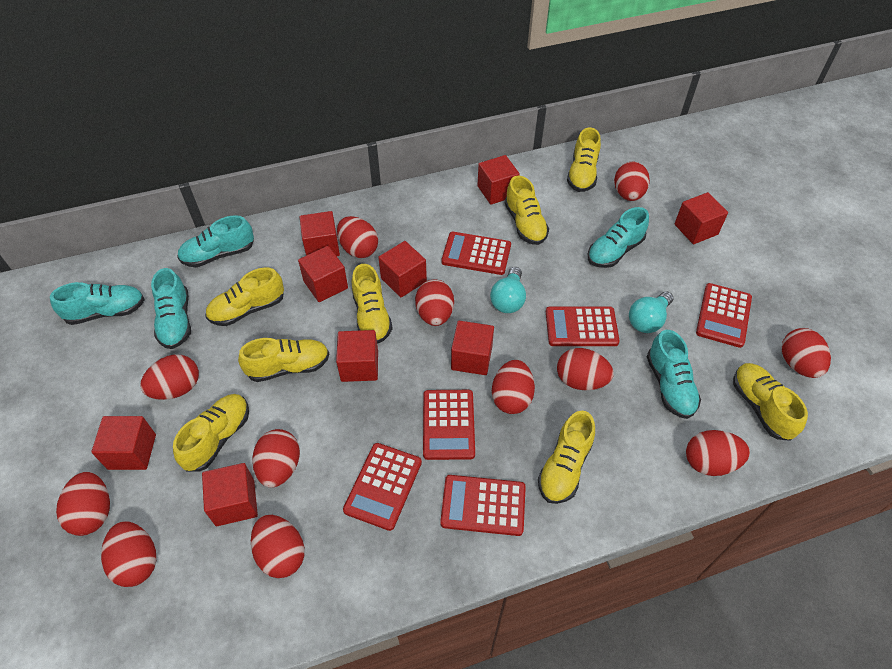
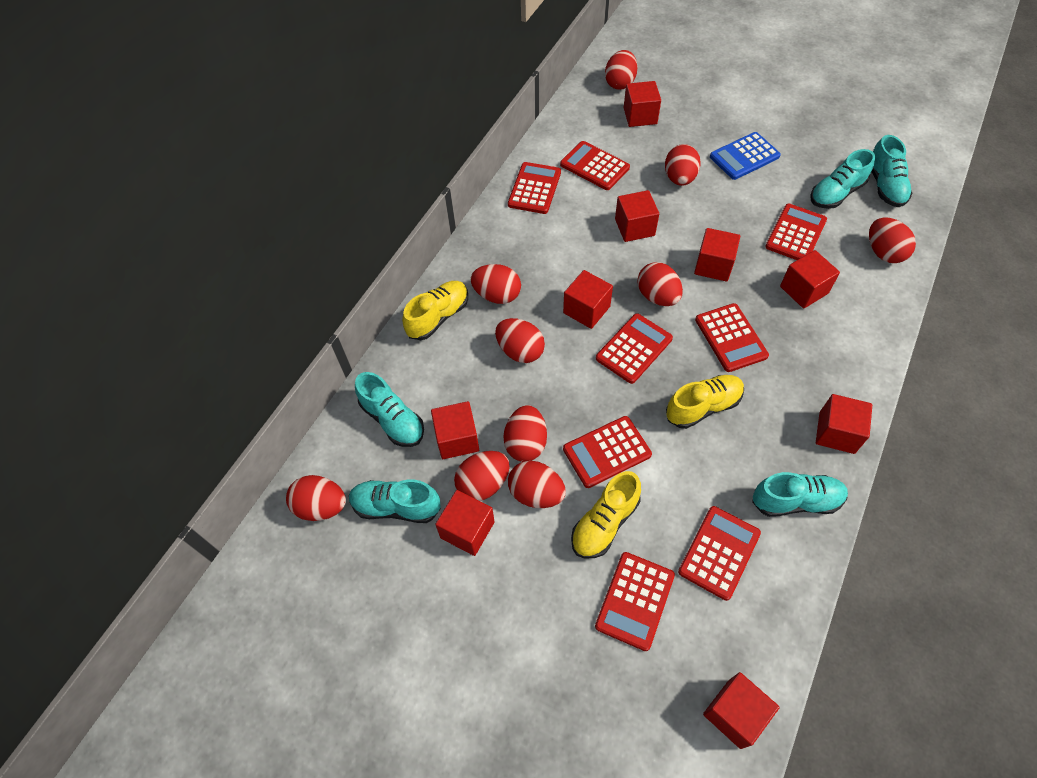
blue calculator: none = 0 -> [710,132,781,180] = 1
red calculator: [343,443,422,531] [423,390,475,460] [440,475,526,536] [441,232,511,275] [546,306,620,346] [696,283,752,348] = 6 -> [508,162,561,214] [560,141,630,190] [563,416,652,488] [595,552,675,651] [596,313,673,384] [678,506,761,601] [695,303,769,372] [765,204,827,260] = 8
red egg: [56,472,110,536] [101,521,156,587] [140,354,199,400] [251,515,305,578] [252,429,300,488] [337,216,378,258] [415,279,454,326] [492,360,535,414] [557,348,614,390] [614,162,650,201] [686,430,750,476] [782,328,831,378] = 12 -> [286,475,346,521] [454,451,510,501] [471,264,521,304] [495,318,545,363] [503,405,547,462] [508,461,566,508] [605,50,637,90] [638,262,683,306] [665,144,701,186] [869,217,916,263] = 10
turquoise light bulb: [490,267,526,313] [629,292,674,333] = 2 -> none = 0
yellow shoe: [173,394,249,472] [205,267,284,326] [238,338,329,382] [352,264,393,344] [505,176,549,245] [538,411,595,504] [567,128,601,192] [733,363,808,441] = 8 -> [402,281,468,340] [571,471,641,558] [666,375,744,429] = 3

